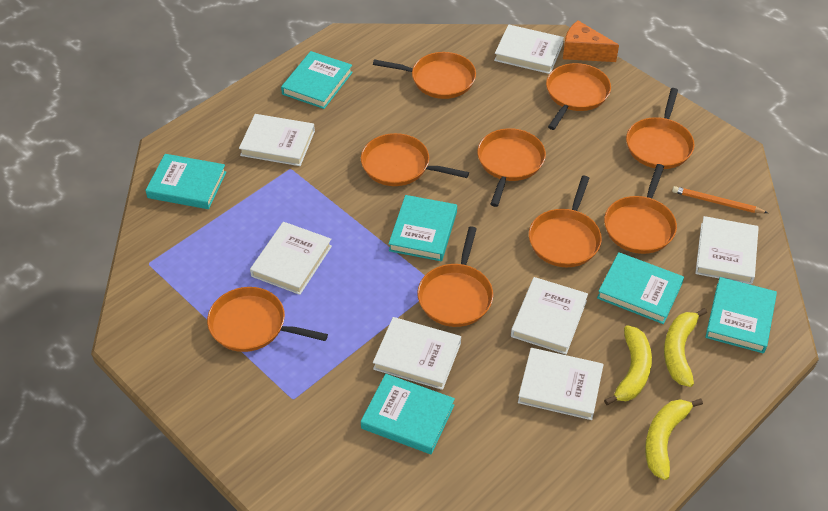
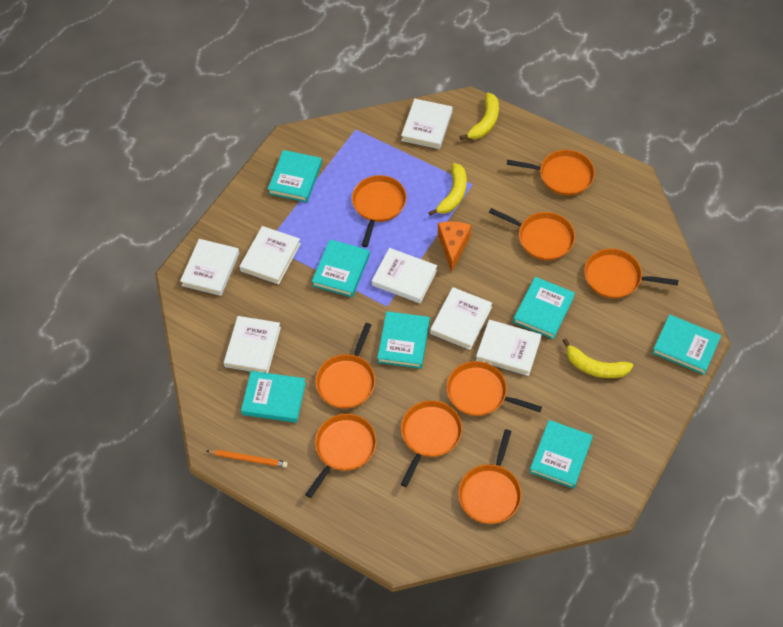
turquoise book: [145,154,226,209] [281,51,353,109] [361,374,455,454] [389,195,457,261] [597,252,684,324] [705,277,777,353] = 6 -> [241,371,306,423] [268,150,322,202] [312,239,370,297] [377,311,430,369] [513,277,575,339] [529,420,593,489] [652,315,721,375] = 7

